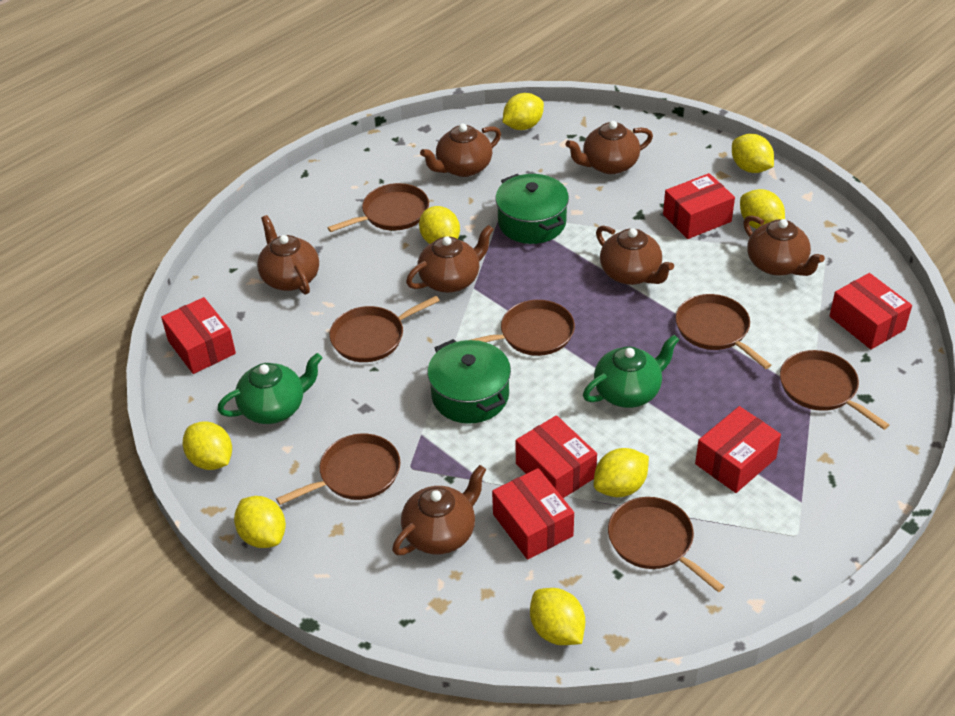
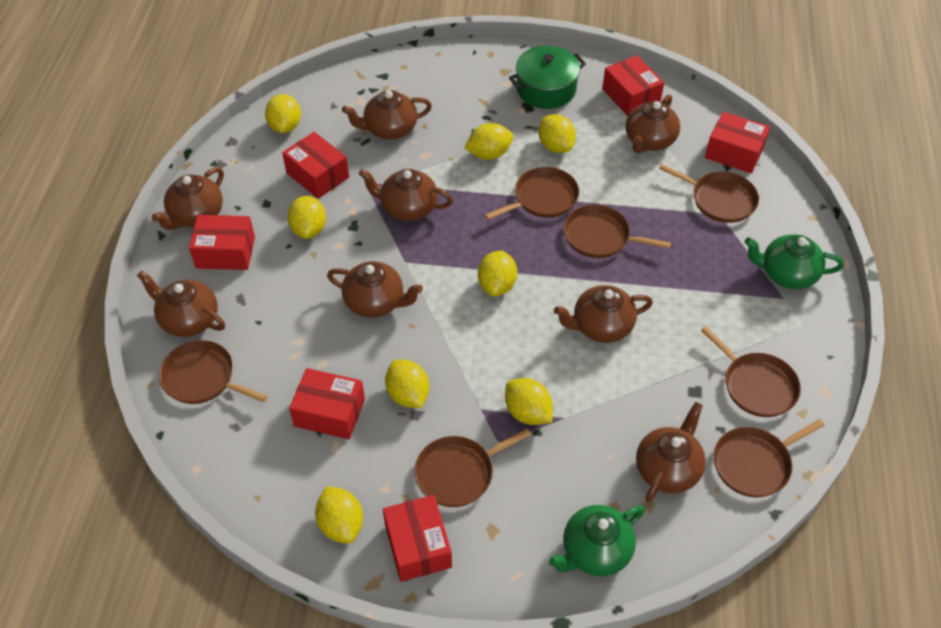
brown teapot: [257,215,319,295] [392,465,486,555] [406,225,494,293] [420,124,501,177] [566,121,653,174] [596,226,674,285] [743,215,825,276] = 7 -> [137,270,225,337] [152,167,224,230] [327,261,423,318] [342,90,432,140] [359,169,453,221] [554,285,653,343] [625,95,680,154] [636,402,706,503] = 8
green pot: [427,339,511,424] [495,174,569,244] = 2 -> [509,46,586,109] = 1

